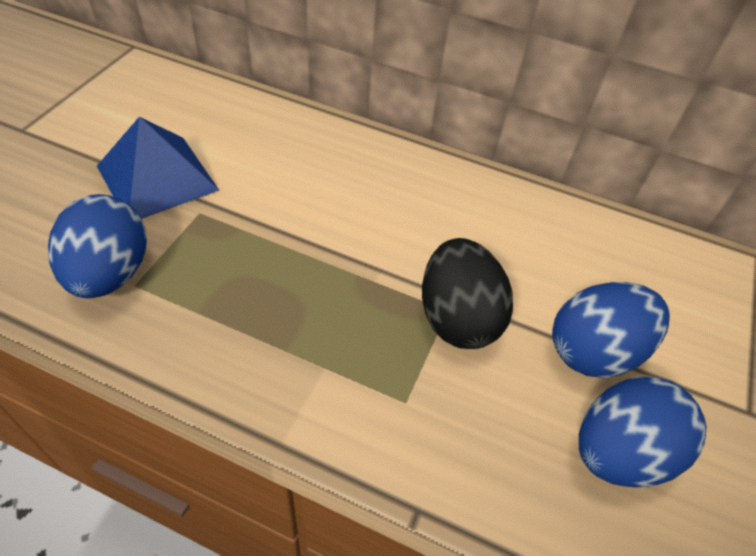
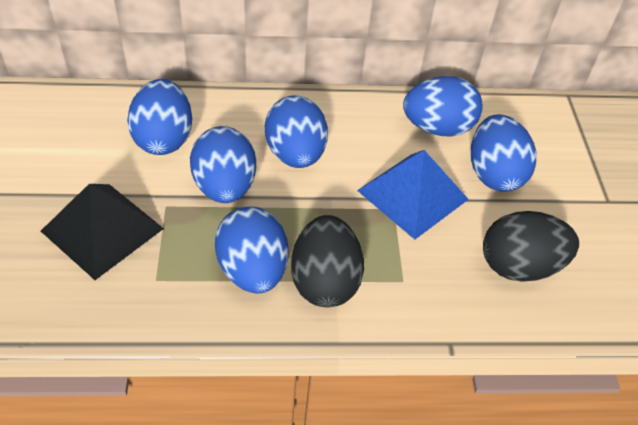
black egg: [422,238,513,349] = 1 -> [291,215,364,307] [483,211,579,282] = 2
black pyramid: none = 0 -> [41,184,164,280] = 1
blue egg: [48,194,147,298] [552,282,670,378] [579,376,706,488] = 3 -> [127,79,192,155] [190,126,256,203] [215,207,288,294] [265,96,328,168] [403,76,483,137] [471,114,537,192] = 6

